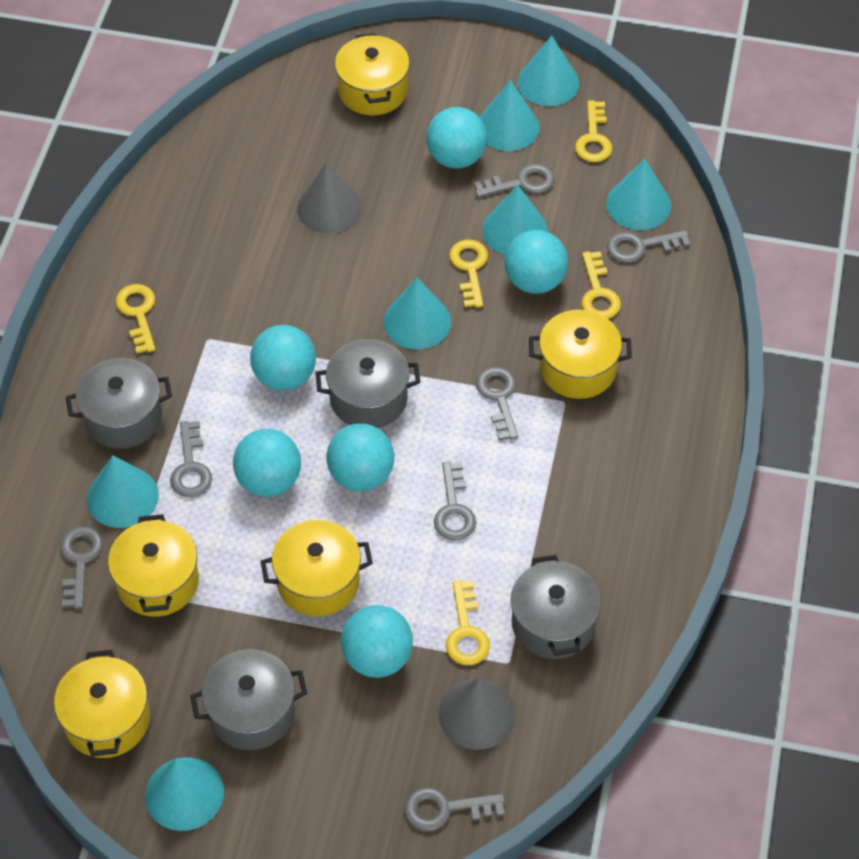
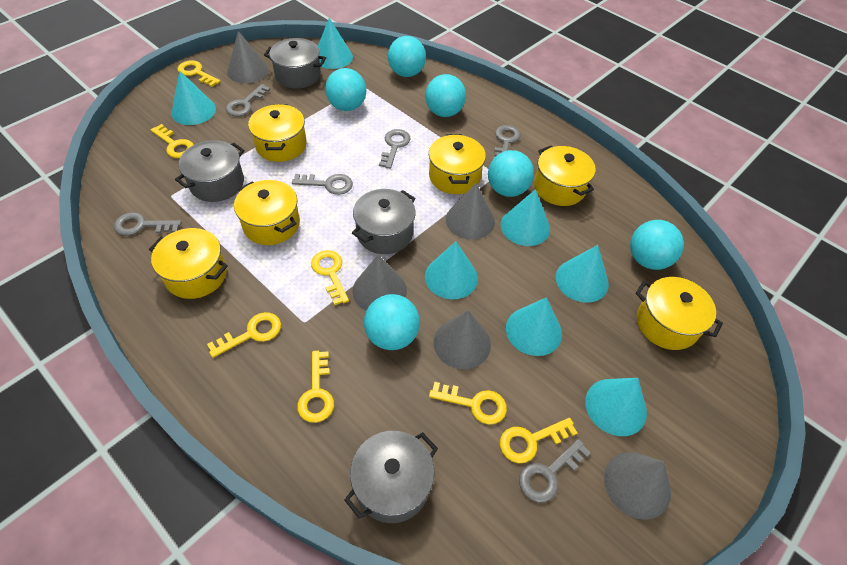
grey cone: [297,162,362,234] [439,677,516,750] = 2 -> [227,31,268,83] [352,255,407,310] [434,310,491,369] [446,183,495,240] [604,452,671,520] = 5
grey key: [60,526,103,609] [170,421,212,497] [404,787,505,831] [434,462,476,541] [474,164,555,198] [476,367,518,440] [607,230,690,263] = 7 -> [114,212,182,236] [226,84,270,117] [292,174,353,195] [379,129,411,169] [493,125,521,159] [519,439,590,502] = 6
yellow key: [116,284,155,354] [446,580,490,665] [449,240,488,307] [575,100,612,162] [581,251,621,319] = 5 -> [151,124,194,158] [177,60,221,87] [207,312,281,358] [297,351,334,423] [311,250,349,305] [429,382,507,425] [500,418,577,463] = 7
yellow pot: [54,650,150,758] [108,514,199,617] [261,520,373,617] [335,33,410,115] [529,310,632,399] = 5 -> [149,228,228,299] [234,180,300,245] [248,104,307,162] [429,134,486,194] [534,146,595,206] [636,277,723,350] = 6

